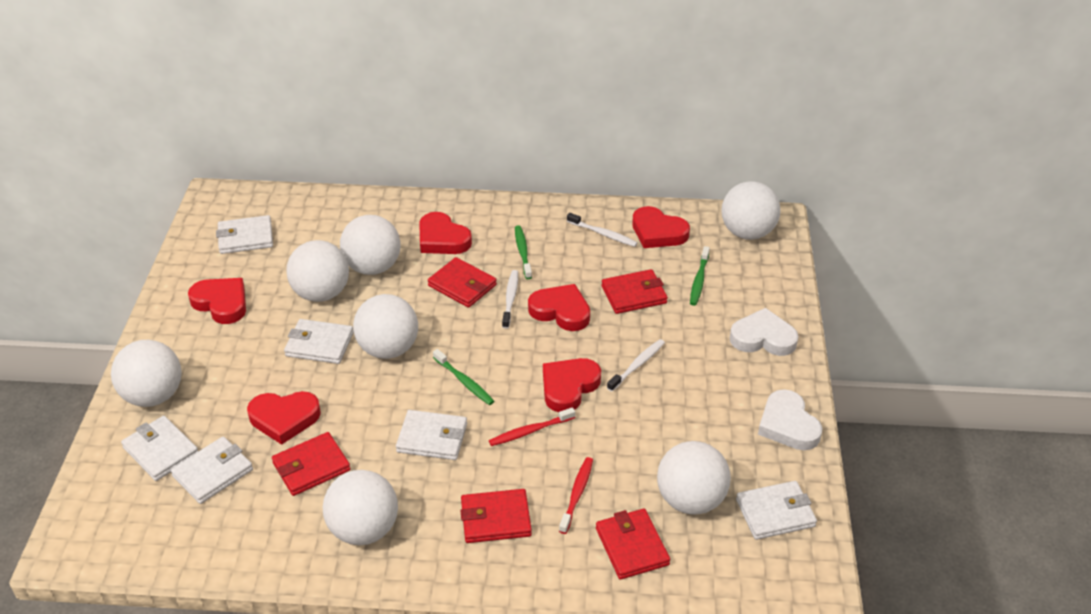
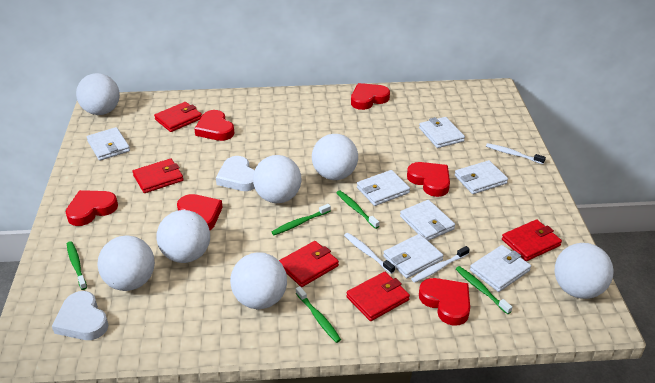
green toothbrush: [433,349,494,405] [515,225,532,279] [690,246,710,306] = 3 -> [67,241,87,290] [272,204,331,235] [296,286,341,343] [336,190,379,229] [456,266,512,314] = 5
red toothbrush: [489,407,575,446] [559,457,593,534] = 2 -> none = 0
white wallet: [121,416,198,481] [170,436,253,504] [216,215,273,254] [284,319,354,364] [396,410,467,460] [736,481,817,540] = 6 -> [87,127,130,161] [357,170,410,206] [383,234,443,278] [400,200,455,241] [419,117,465,148] [455,160,508,194] [470,245,531,292] = 7

